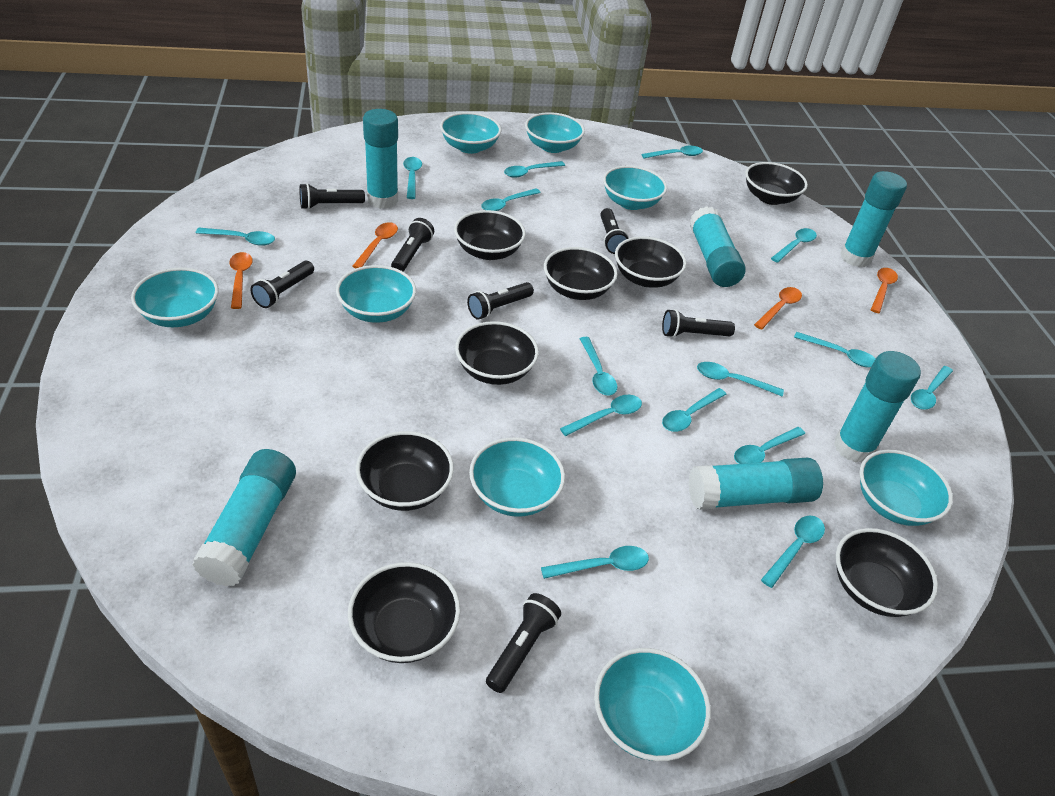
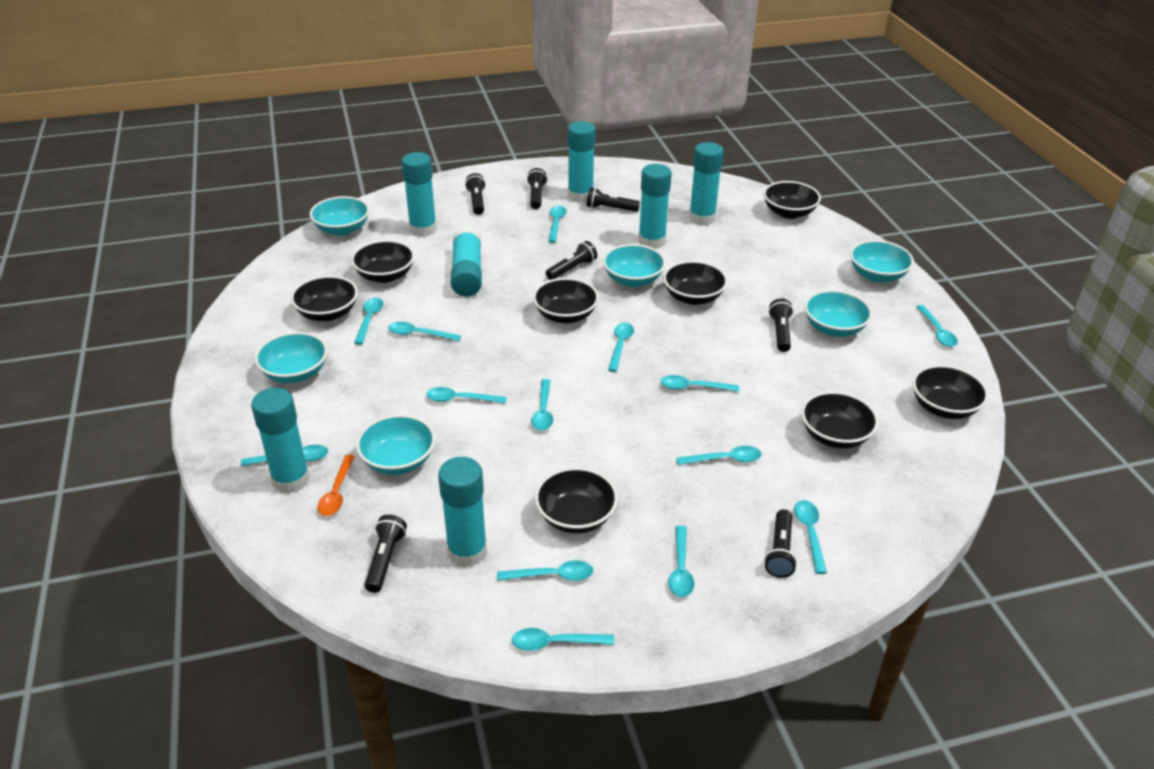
orange spoon: [229,252,253,309] [353,222,398,268] [754,287,802,330] [871,268,898,313] = 4 -> [317,455,355,516] = 1
turquoise bowl: [131,268,219,327] [336,265,416,323] [440,112,501,154] [469,437,565,517] [525,112,585,153] [594,648,711,761] [603,166,667,210] [859,450,953,526] = 8 -> [255,332,328,383] [310,196,370,236] [356,415,435,475] [603,244,666,287] [804,290,872,337] [850,240,914,283] = 6
turquoise glue stick: [192,449,296,587] [363,109,398,209] [688,458,823,510] [690,206,746,287] [834,351,921,463] [841,171,907,267] = 6 -> [251,388,310,494] [401,152,437,237] [438,457,487,568] [451,227,482,297] [568,121,596,203] [638,164,672,249] [689,142,724,225] = 7
turquoise spoon: [196,228,275,246] [403,157,422,199] [481,188,541,211] [504,161,565,178] [541,546,649,579] [560,395,642,436] [579,337,617,396] [641,146,703,158] [662,388,726,432] [697,362,784,397] [734,427,805,464] [761,516,825,588] [771,228,817,263] [794,332,876,367] [911,366,953,410] = 15 -> [241,445,328,466] [354,297,383,345] [388,322,461,341] [426,387,506,403] [497,560,593,581] [512,628,614,651] [531,379,553,431] [548,206,567,243] [608,323,634,372] [661,375,739,392] [668,526,694,597] [676,446,761,465] [794,500,827,574] [916,305,958,347] = 14

